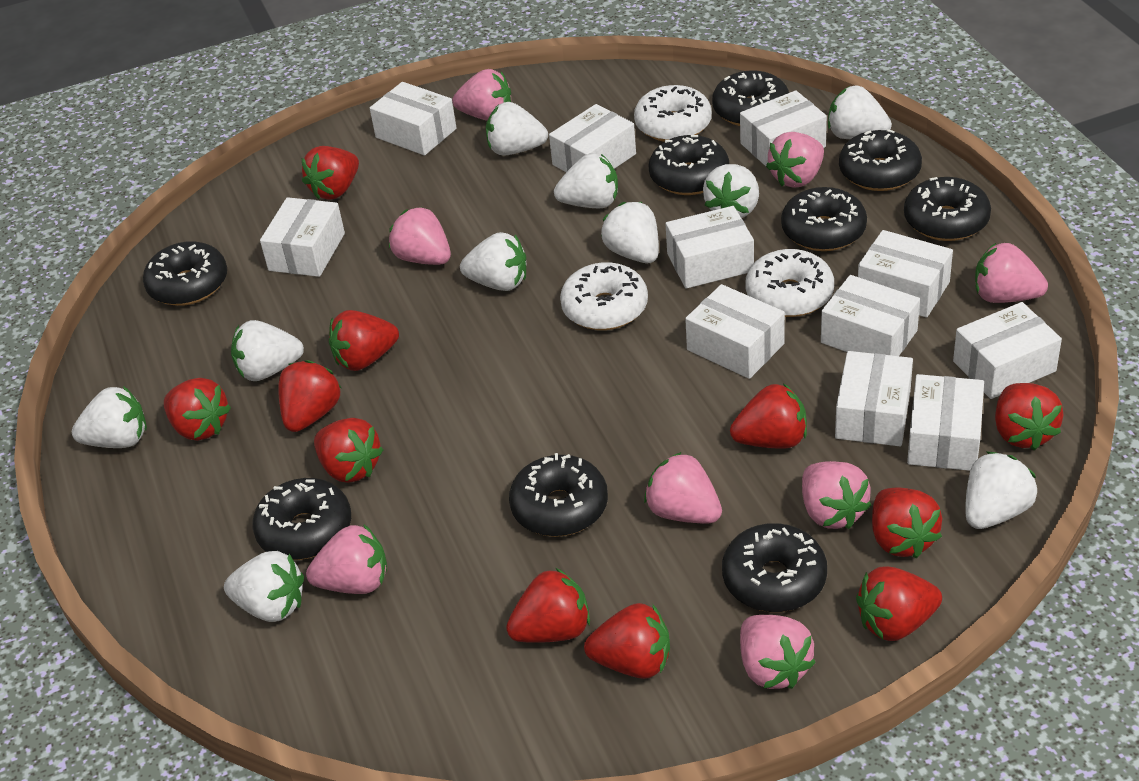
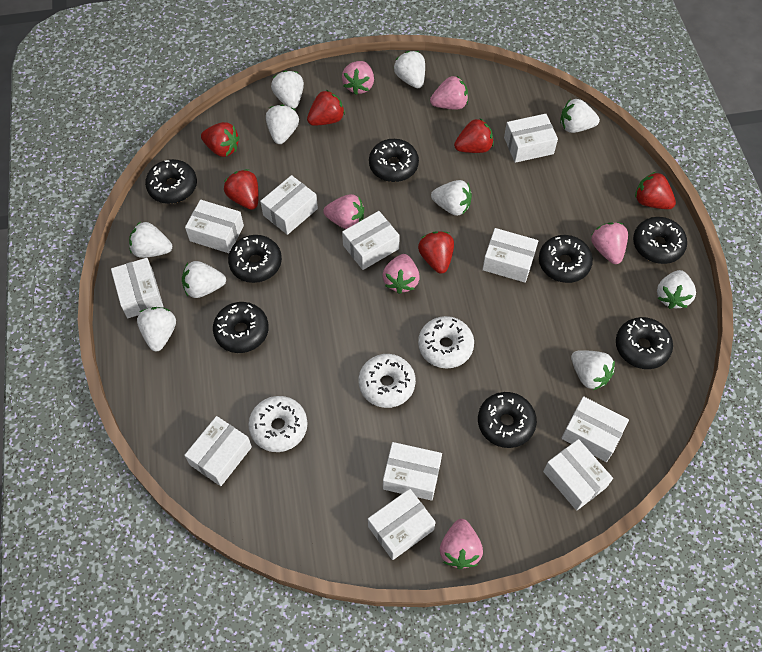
black donut: [143,241,227,306] [252,478,351,560] [509,453,608,537] [649,135,729,195] [712,71,789,126] [722,523,827,612] [781,187,867,251] [839,129,922,191] [904,177,991,241] = 9 -> [145,159,197,204] [213,302,269,353] [228,235,282,283] [369,139,419,182] [478,392,537,448] [539,235,593,283] [616,317,673,369] [633,217,687,264] = 8
pink strawberry: [306,525,387,594] [389,207,451,265] [452,69,511,121] [644,452,722,523] [740,615,816,689] [766,132,824,188] [802,461,872,529] [975,243,1048,303] = 8 -> [323,194,364,229] [342,61,374,95] [383,254,420,294] [430,76,468,109] [440,519,483,569] [591,222,628,264] = 6
red strawberry: [164,378,231,441] [278,360,341,432] [302,146,359,200] [314,418,383,483] [329,310,399,371] [506,568,590,643] [584,603,670,679] [730,383,807,449] [856,566,942,641] [872,488,942,558] [995,383,1063,450] = 11 -> [201,122,240,157] [224,169,259,210] [307,90,345,126] [418,231,454,274] [454,119,494,153] [635,172,676,209] = 6

